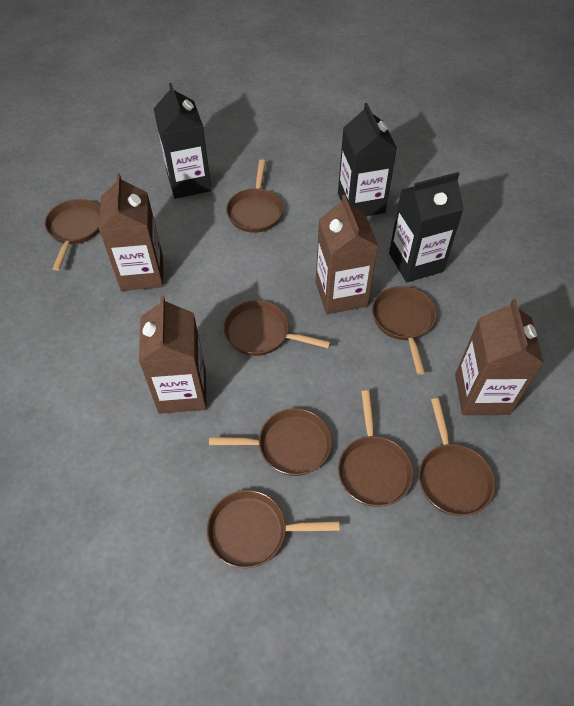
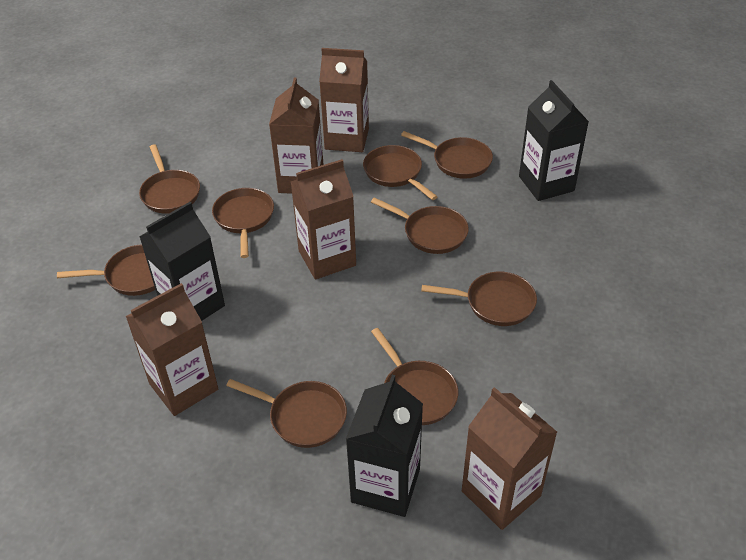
brown carton: [99,173,163,291] [139,296,207,414] [316,195,378,314] [455,299,544,415] = 4 -> [125,283,218,416] [269,77,324,194] [291,159,356,279] [319,48,369,152] [462,387,557,530] = 5
brown pan: [45,199,100,271] [207,490,340,568] [209,408,332,476] [224,300,331,356] [226,160,283,233] [338,390,413,507] [372,286,437,375] [419,398,495,516] = 8 -> [57,244,155,296] [139,145,200,213] [212,188,274,258] [226,379,347,448] [363,145,438,200] [371,197,469,254] [371,328,458,425] [401,131,493,179] [421,272,537,326] = 9

